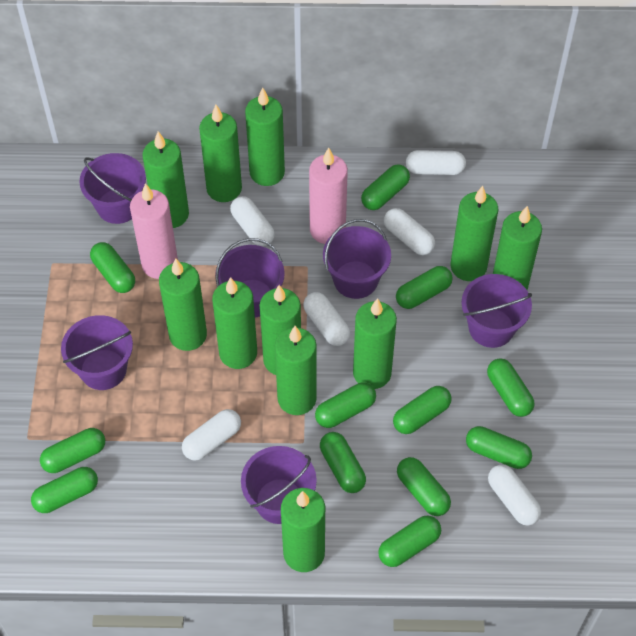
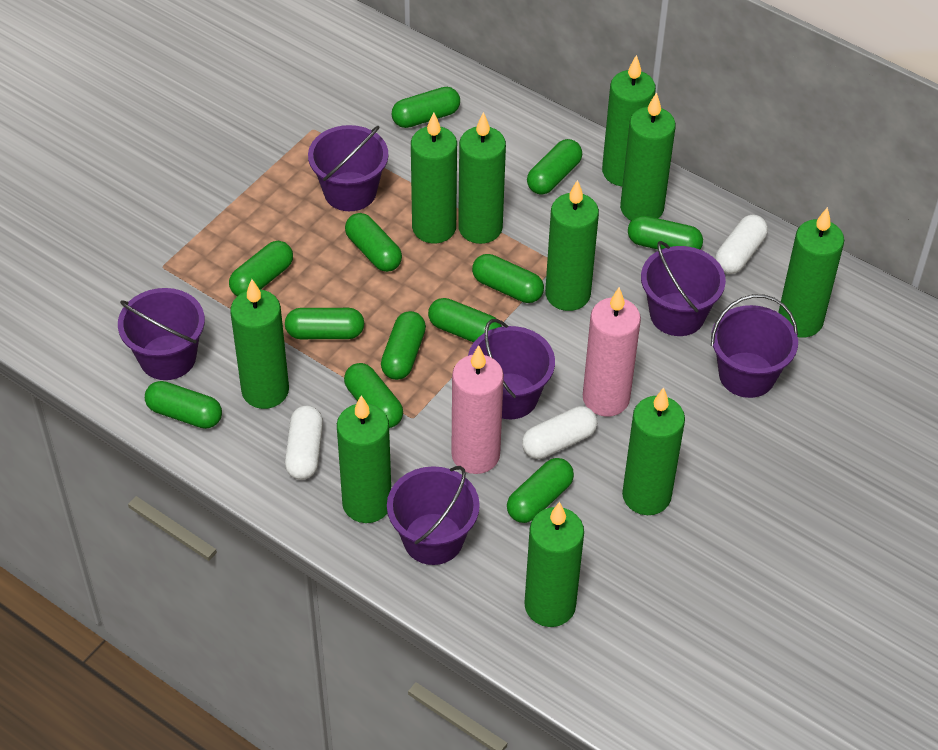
green candle: [143,131,189,228] [159,258,207,351] [199,105,242,202] [212,277,257,369] [245,88,285,186] [260,285,301,375] [275,326,317,415] [281,488,325,572] [353,298,397,389] [451,186,498,281] [493,206,542,290] = 11 -> [230,279,289,409] [337,395,391,523] [411,112,457,243] [458,112,506,244] [525,502,584,627] [545,180,599,311] [602,55,656,186] [620,92,676,221] [622,387,685,515] [778,207,844,337] = 10
white capsule: [182,409,241,461] [230,196,275,246] [303,292,350,346] [384,208,435,255] [406,150,466,175] [488,465,541,525] = 6 -> [285,405,323,480] [522,406,597,459] [715,215,768,274] = 3

